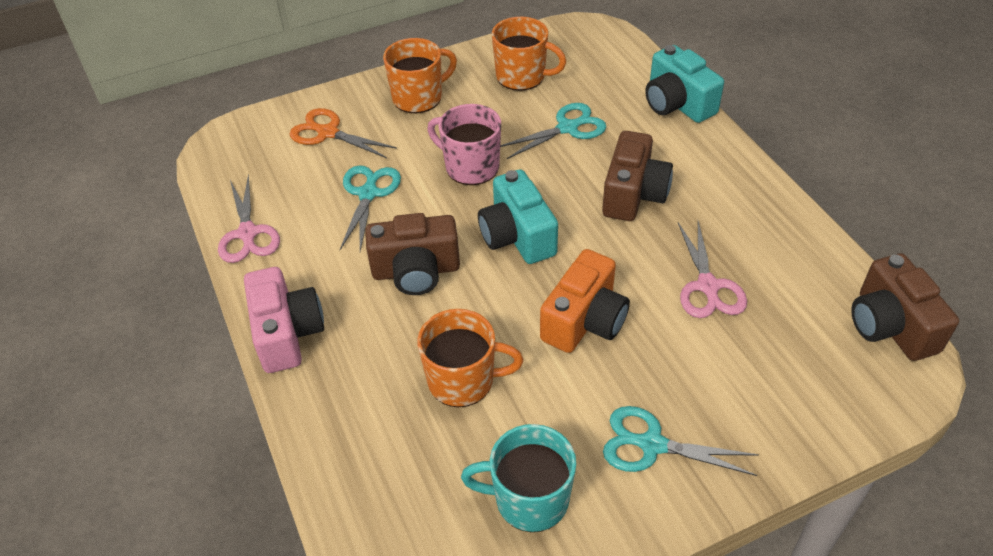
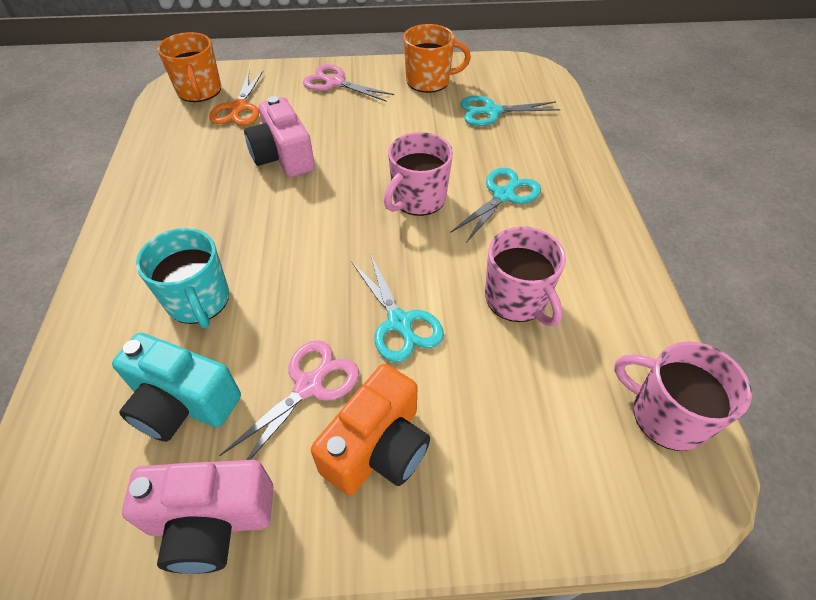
brown camera: [365,213,460,295] [602,131,673,221] [851,253,959,361] = 3 -> none = 0
orange mug: [383,38,457,113] [417,309,523,407] [492,17,566,91] = 3 -> [157,32,221,102] [403,24,471,93] = 2
pink camera: [244,267,324,373] = 1 -> [122,460,274,574] [244,96,315,177] = 2
pink mug: [427,104,501,185] = 1 -> [384,132,453,216] [485,226,566,326] [614,341,752,451] = 3
turquoise camera: [478,170,558,264] [645,45,724,123] = 2 -> [112,333,241,442] = 1

